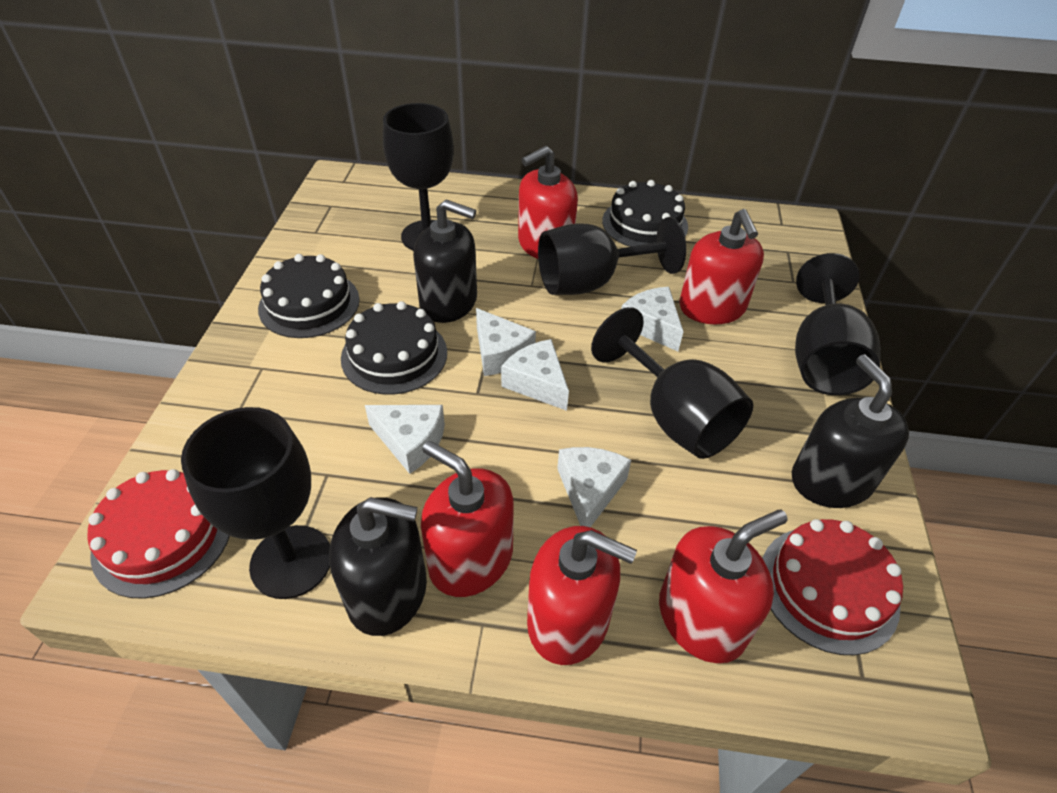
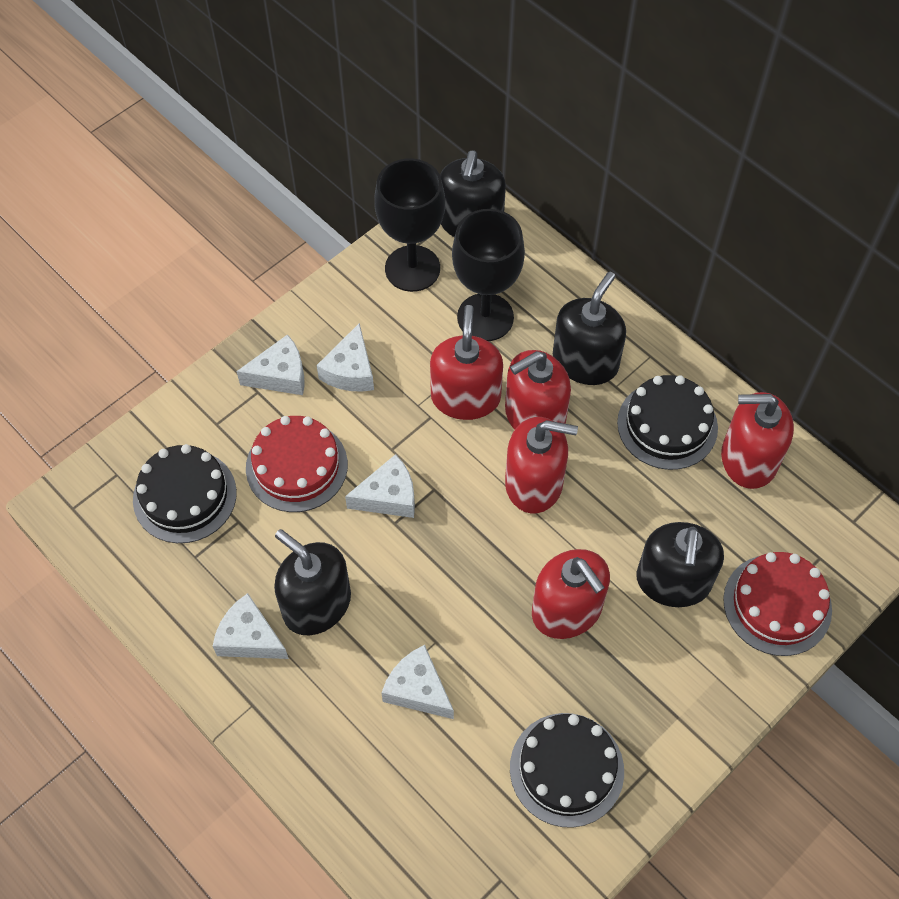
black goblet: [181,407,330,599] [383,103,454,251] [538,217,686,295] [591,307,753,459] [795,253,881,395] = 5 -> [374,158,445,292] [452,209,525,341] = 2
black soap dispenser: [329,497,427,636] [413,199,477,323] [792,354,909,508] = 3 -> [274,529,351,635] [440,150,506,237] [553,271,626,385] [636,522,724,607] = 4

